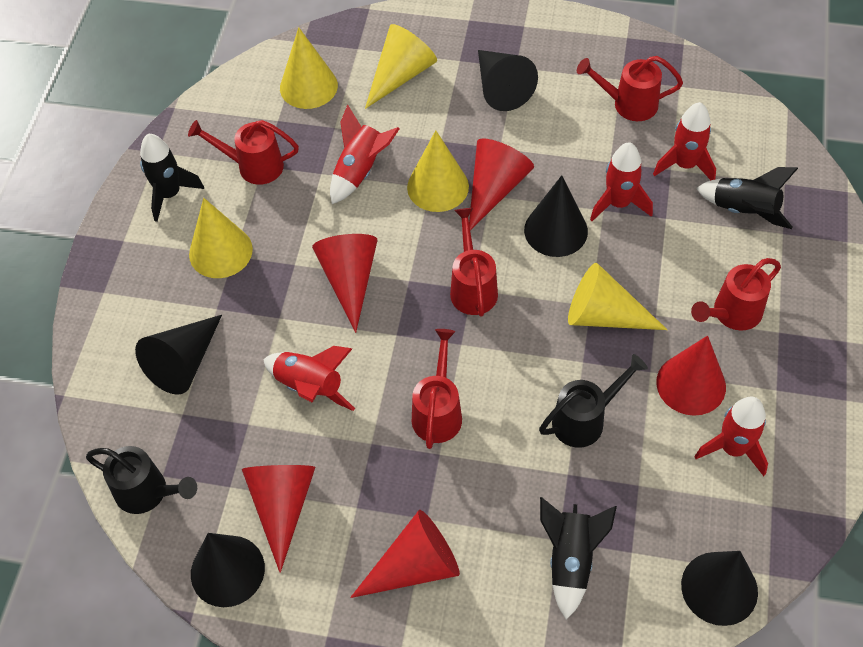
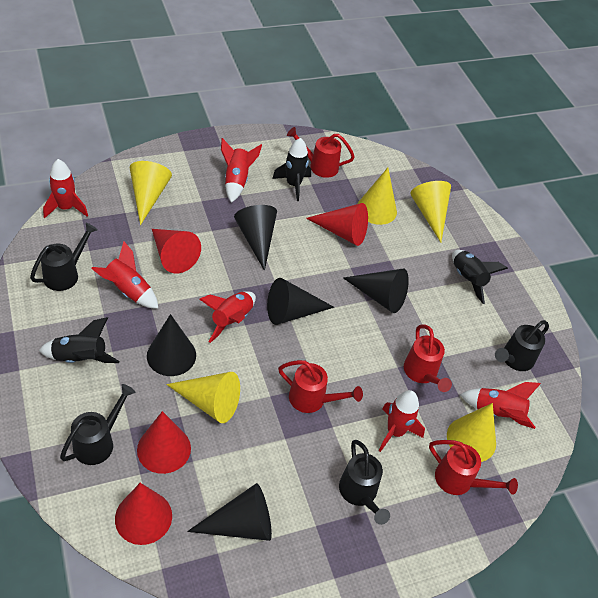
black watering can: [86,446,197,514] [539,354,648,448] = 2 -> [30,223,98,291] [60,384,135,465] [339,440,390,525] [495,320,549,371] = 4
red cone: [242,465,315,573] [312,234,377,333] [350,510,460,598] [469,138,534,231] [656,335,726,416] = 5 -> [115,483,172,545] [137,411,191,474] [152,229,201,273] [306,203,368,246] = 4
red rocket: [263,346,355,411] [330,105,399,204] [590,142,653,221] [653,102,716,180] [694,396,768,476] = 5 -> [43,159,88,218] [91,241,158,309] [199,291,256,343] [221,138,262,203] [379,390,425,452] [460,382,541,429] = 6
red watering can: [188,120,299,185] [412,329,462,449] [450,208,498,316] [577,56,683,121] [691,258,781,330] = 5 -> [278,360,363,413] [287,127,355,178] [404,325,452,392] [429,440,518,495] = 4

